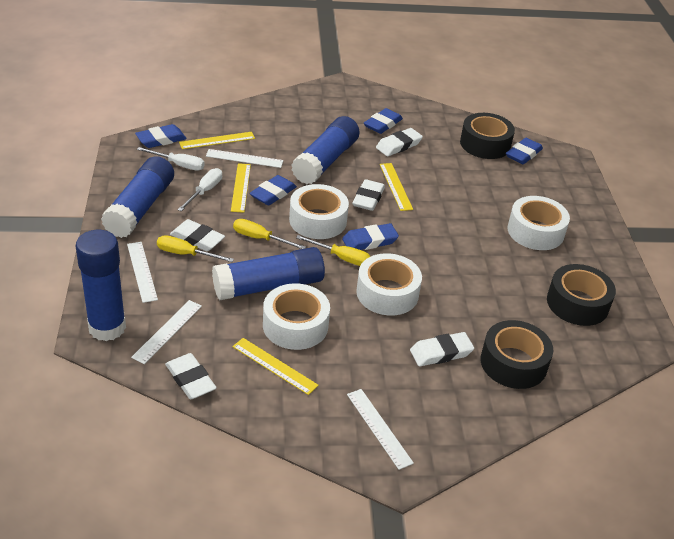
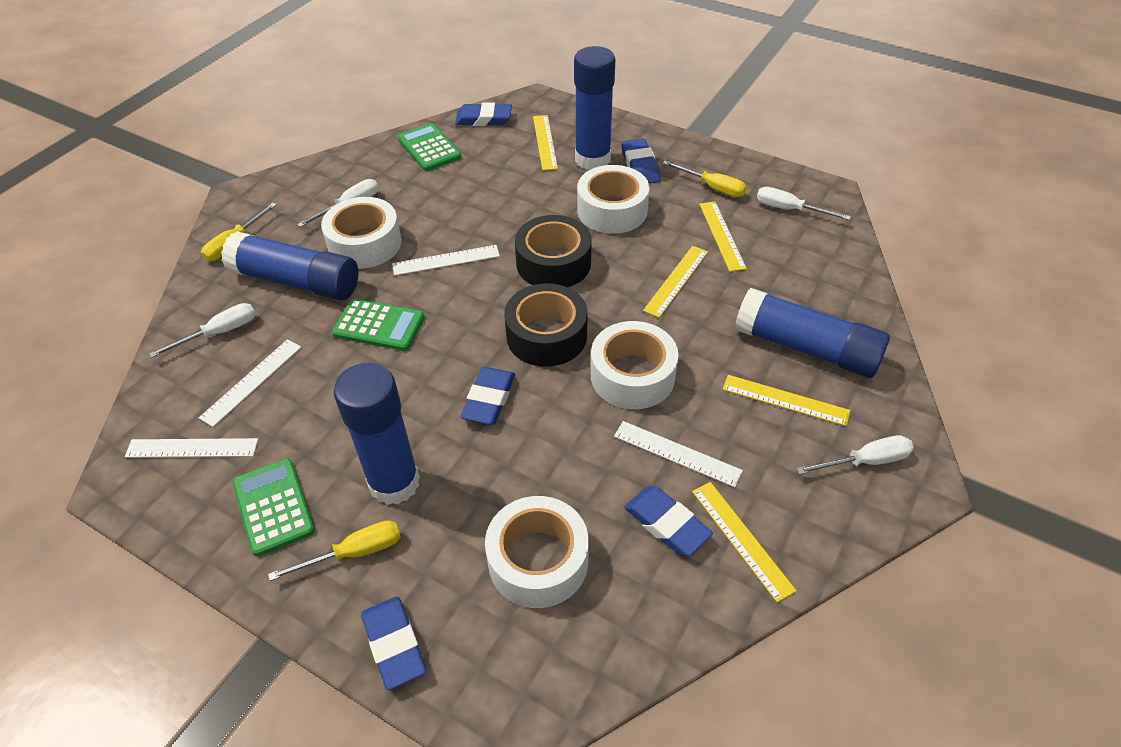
black tape: [460,113,515,159] [481,320,553,389] [547,264,616,326] = 3 -> [504,283,588,367] [515,215,592,287] = 2
green calculator: none = 0 -> [233,458,315,557] [332,299,425,351] [397,123,461,171] = 3
white eraser: [165,353,217,399] [170,219,225,251] [352,179,385,211] [376,128,423,156] [410,332,474,366] = 5 -> none = 0
white screwdriver: [137,147,205,171] [177,168,222,211] = 2 -> [149,303,256,358] [297,179,379,227] [757,187,851,220] [796,435,914,475] = 4
yellow ruler: [179,132,255,149] [231,163,251,213] [233,338,319,395] [380,163,413,211] = 4 -> [533,115,558,171] [643,246,708,318] [692,482,797,603] [699,202,747,272] [723,375,850,426] = 5

